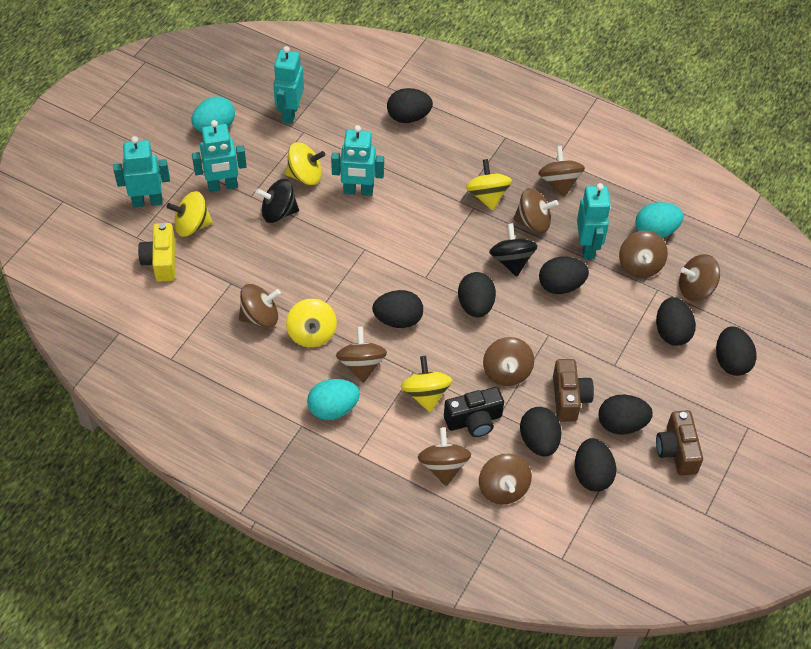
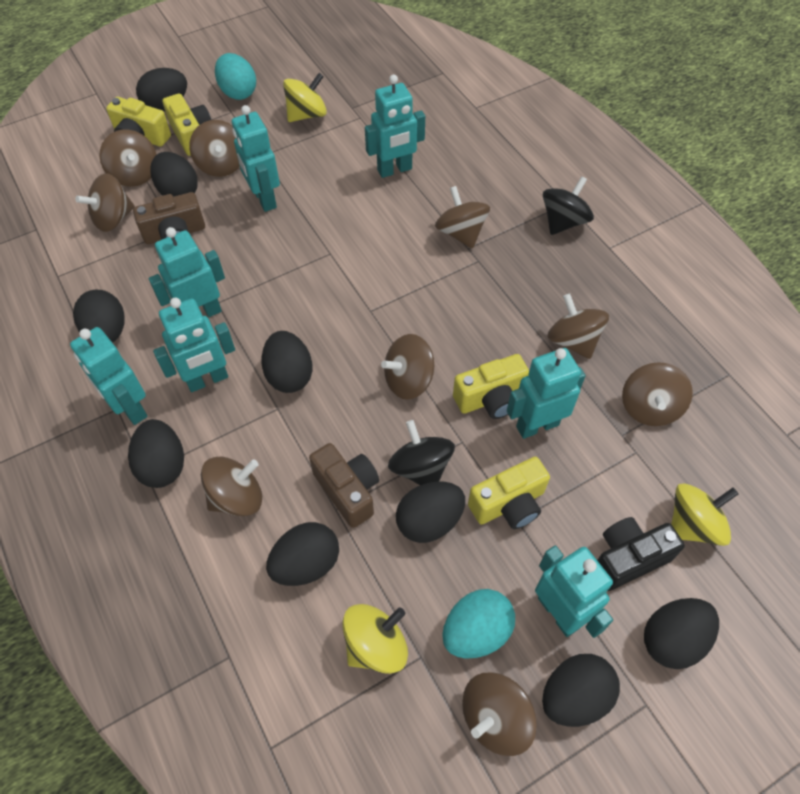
turquoise egg: [192,96,235,132] [307,379,360,420] [635,202,684,238] = 3 -> [215,53,256,100] [442,589,515,659] = 2
turquoise robot: [113,136,170,207] [192,120,247,192] [273,46,304,124] [331,125,384,196] [577,183,611,259] = 5 -> [70,327,148,425] [149,227,225,317] [153,297,235,392] [232,105,280,212] [365,75,425,178] [507,348,586,439] [535,545,613,638] = 7
yellow camera: [138,223,175,282] = 1 -> [106,97,171,147] [163,93,211,156] [453,354,529,419] [468,457,550,529] = 4
yellow spinning top: [167,191,213,237] [285,142,325,185] [286,299,337,347] [401,356,452,412] [466,159,512,211] = 5 -> [283,73,327,122] [342,604,408,674] [671,483,738,546] = 3

